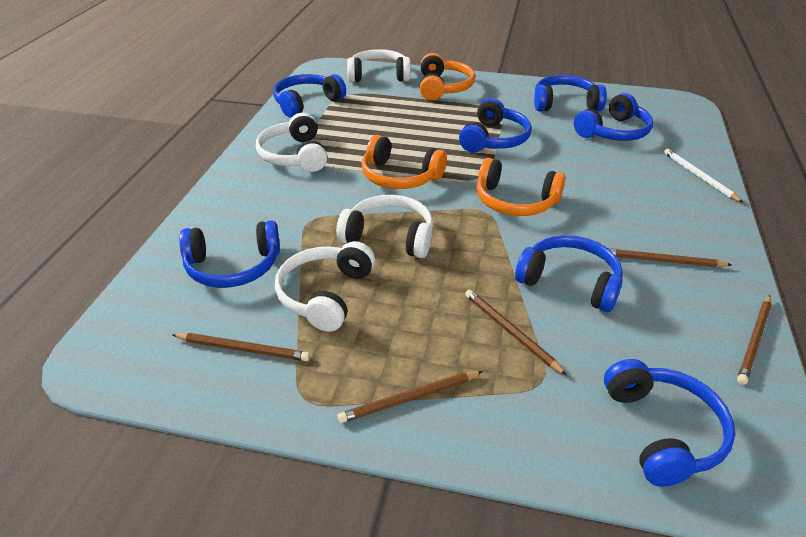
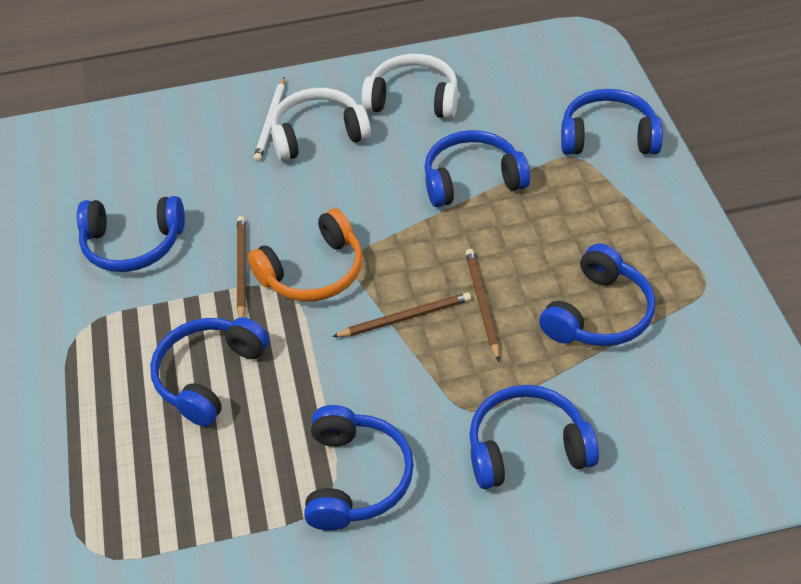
brown pencil: [172,333,310,361] [338,371,483,423] [465,290,567,375] [608,248,732,267] [737,295,772,385] = 5 -> [237,216,246,318] [332,292,471,337] [465,249,500,362] = 3
orange headphones: [361,135,447,189] [420,53,475,100] [477,158,565,216] = 3 -> [248,208,363,301] = 1
white headphones: [256,113,327,172] [275,241,375,332] [336,195,433,258] [347,49,411,82] = 4 -> [271,88,371,161] [361,54,458,119] = 2

